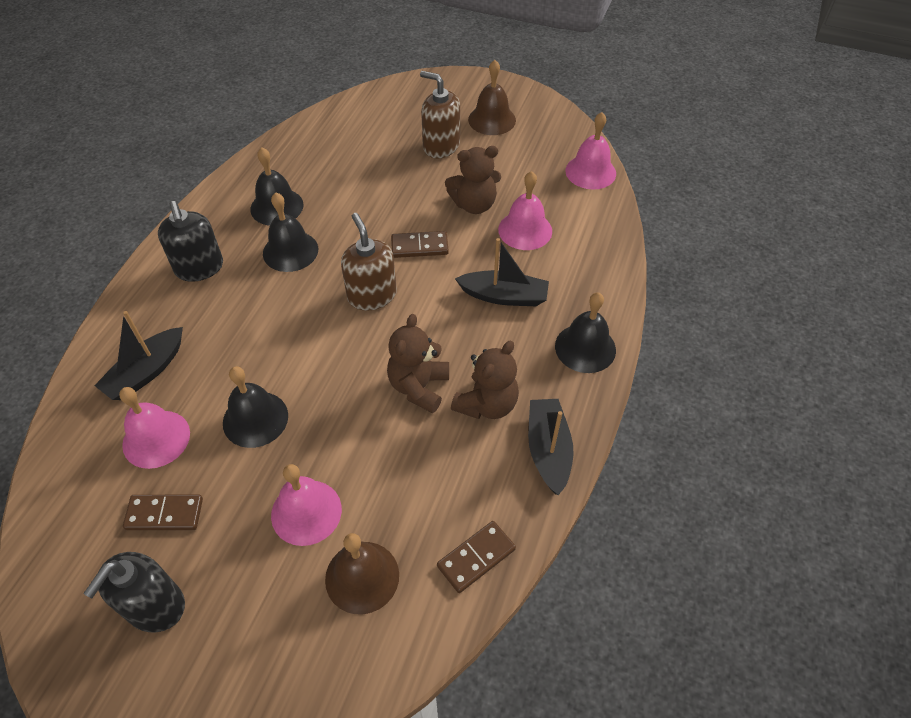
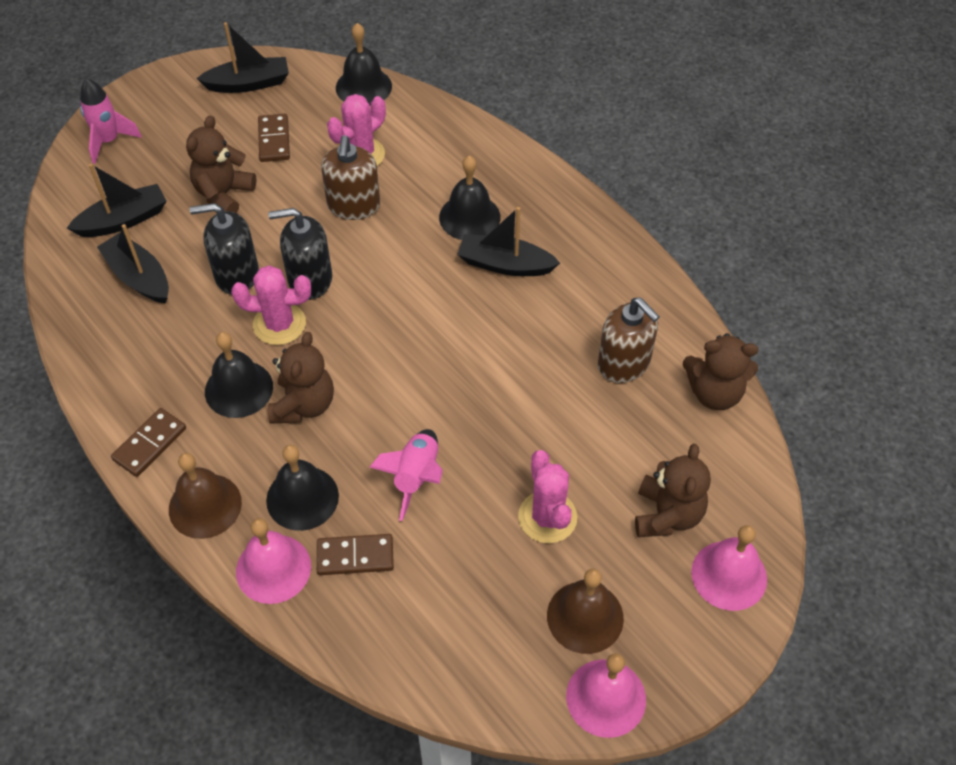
black boat: [94,311,183,400] [455,238,549,306] [528,399,573,495] = 3 -> [67,164,166,237] [97,224,169,304] [196,22,289,93] [457,207,560,276] = 4
brown teddy bear: [387,314,449,413] [445,146,501,214] [451,341,519,419] = 3 -> [186,115,257,213] [268,332,334,424] [635,444,711,537] [683,333,758,410] = 4
pink bell: [119,387,190,469] [271,464,342,546] [498,171,552,250] [565,112,616,190] = 4 -> [236,518,311,604] [566,653,646,738] [691,525,767,611] = 3
pink cactus: none = 0 -> [231,265,311,345] [327,94,386,166] [518,450,577,543] = 3
pink rocket: none = 0 -> [80,78,142,164] [370,429,443,521] = 2

